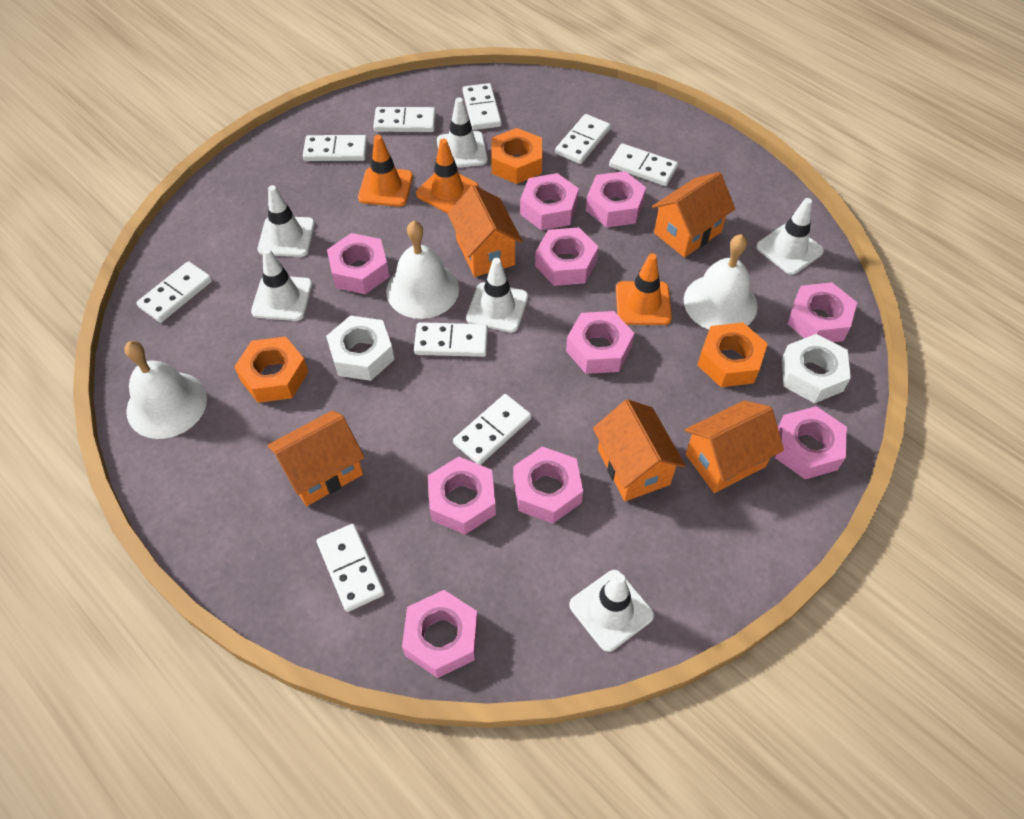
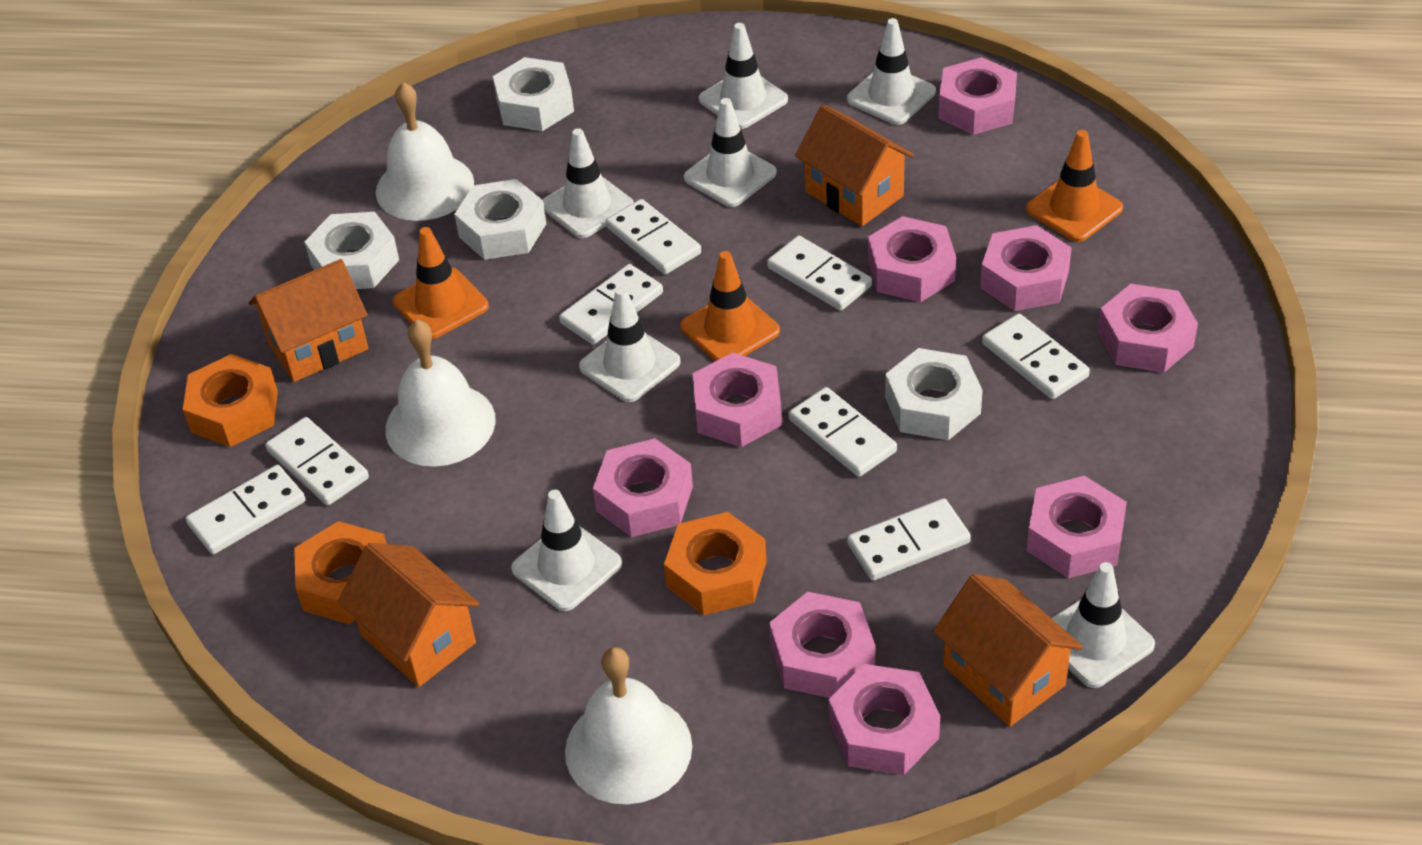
orange house: [267,410,365,506] [447,185,522,277] [593,399,685,501] [652,172,735,257] [685,401,784,493] = 5 -> [249,259,368,382] [338,543,480,687] [795,105,914,226] [933,574,1083,727] = 4
pink nut: [327,233,389,294] [402,590,478,678] [428,456,496,535] [513,446,583,524] [520,173,579,230] [535,228,599,286] [566,311,634,374] [586,171,646,227] [775,406,847,479] [787,282,857,342] = 10 -> [593,438,693,537] [692,352,782,447] [769,592,875,698] [829,664,940,775] [868,216,956,302] [938,57,1017,135] [980,225,1072,311] [1026,476,1127,578] [1098,284,1198,373] = 9
white domino: [136,261,212,323] [303,135,368,161] [317,524,385,612] [373,107,436,132] [414,322,488,357] [453,394,532,465] [463,83,502,130] [555,114,611,164] [609,143,678,186] = 9 -> [186,465,305,554] [265,417,369,505] [559,264,663,345] [606,199,701,274] [767,236,872,311] [788,387,897,477] [847,498,971,581] [982,313,1090,399] = 8
white nut: [326,315,394,381] [782,334,851,403] = 2 -> [305,212,399,289] [454,179,546,260] [493,57,574,131] [885,348,983,440] = 4
white traffic cone: [251,248,313,321] [258,185,315,257] [437,97,488,168] [466,258,528,333] [569,570,654,652] [756,198,824,275] = 6 -> [511,489,622,611] [542,128,634,238] [579,287,681,402] [684,98,777,207] [699,23,788,129] [847,18,936,125] [1051,562,1155,688] = 7

